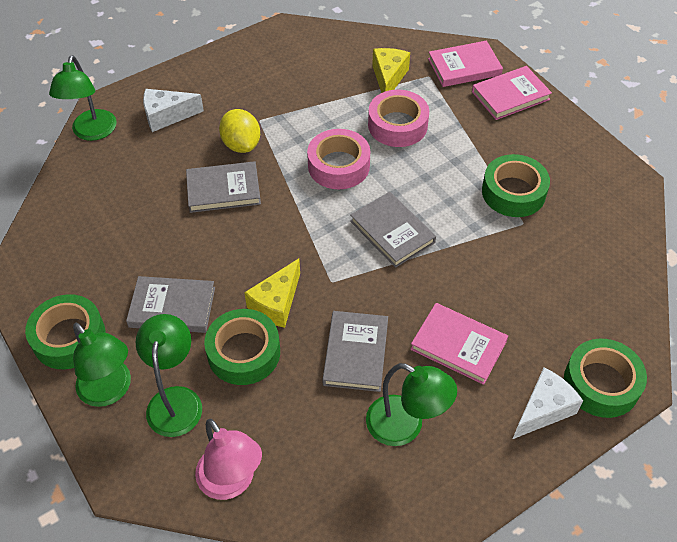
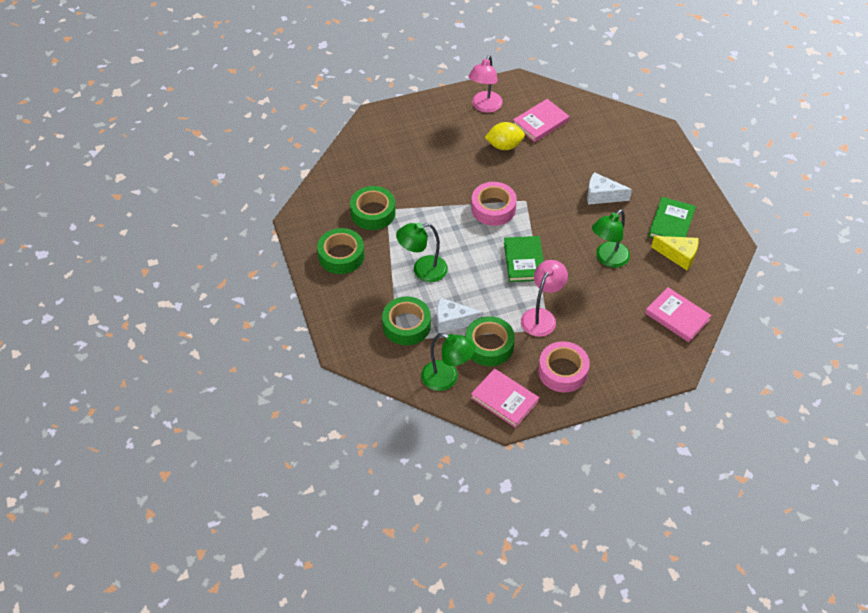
green book: none = 0 -> [504,236,544,282] [648,197,696,238] = 2
green lamp: [49,55,117,141] [73,323,131,407] [136,314,202,437] [366,363,457,446] = 4 -> [396,222,448,282] [421,333,475,391] [592,209,630,268] = 3
grey book: [126,276,215,333] [186,161,261,213] [322,311,388,392] [350,192,436,268] = 4 -> none = 0
pink lamp: [195,419,262,500] = 1 -> [469,55,503,113] [521,260,568,337] = 2
yellow cheese: [244,258,300,328] [372,48,410,93] = 2 -> [652,236,699,270] = 1

